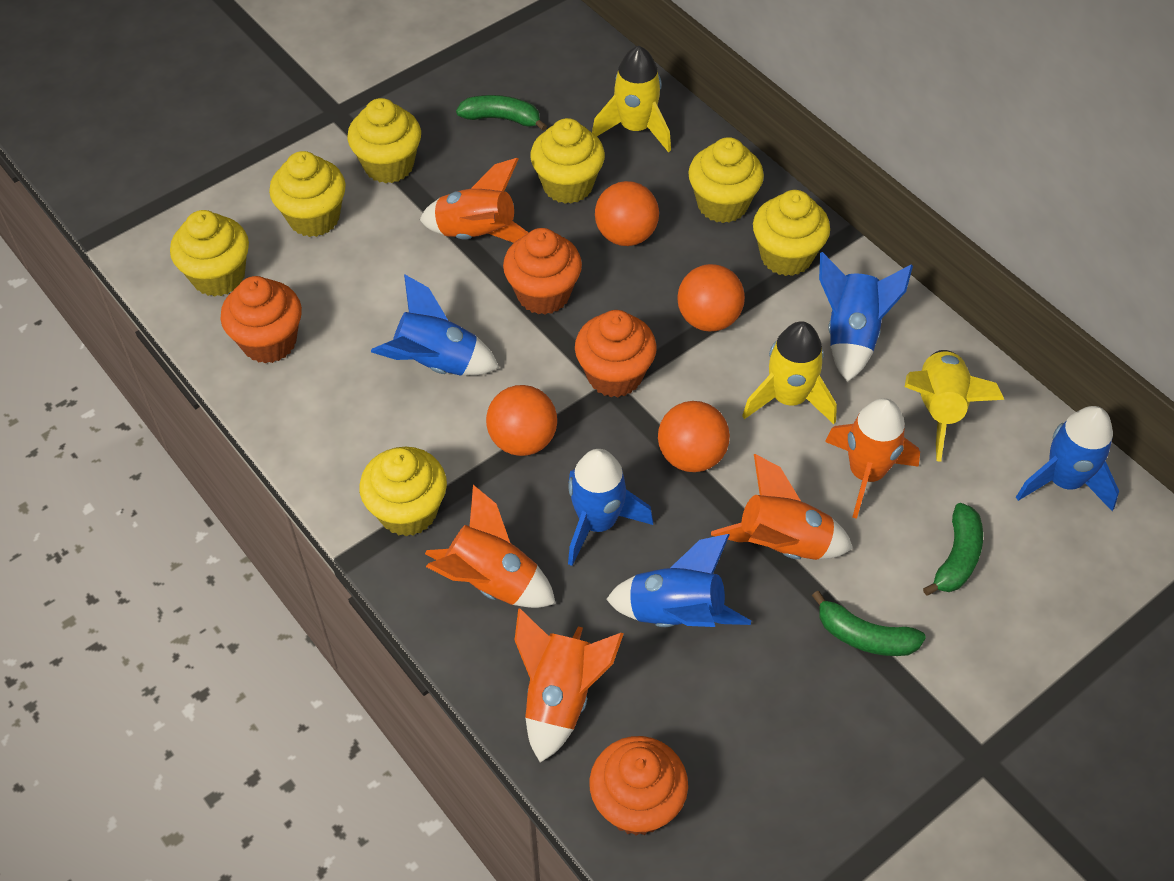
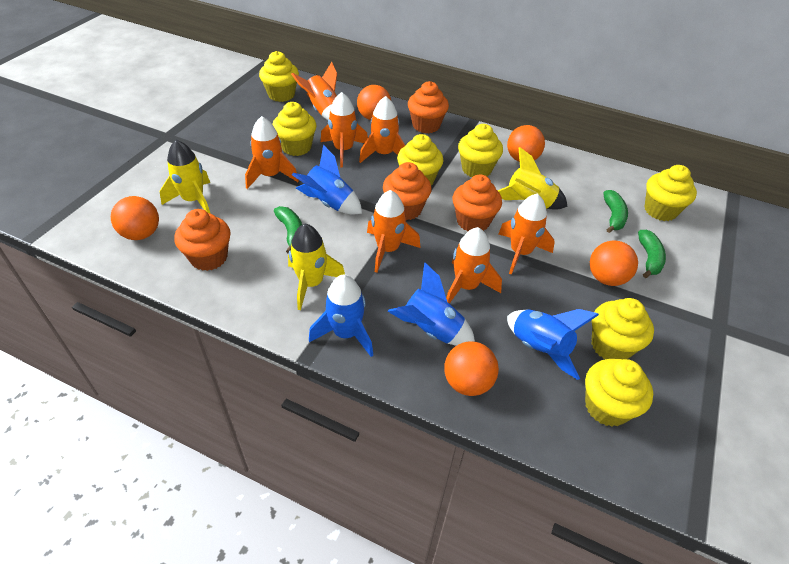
blue rocket: [371,274,499,376] [568,449,653,566] [606,534,751,627] [819,252,913,382] [1016,406,1119,511] = 5 -> [292,145,362,215] [309,274,373,357] [388,263,475,346] [507,309,599,380] = 4
orange ball: [486,385,557,456] [595,181,659,246] [658,401,730,472] [677,264,745,331] = 4 -> [111,196,159,240] [357,85,391,120] [444,341,499,396] [507,125,545,162] [590,241,638,286] = 5
orange rocket: [420,158,529,243] [425,485,556,608] [515,608,624,763] [711,454,853,560] [825,398,920,519] = 5 -> [245,116,299,189] [291,62,337,120] [321,92,368,168] [359,96,405,163] [367,190,421,273] [446,227,502,304] [498,194,555,275] = 7

